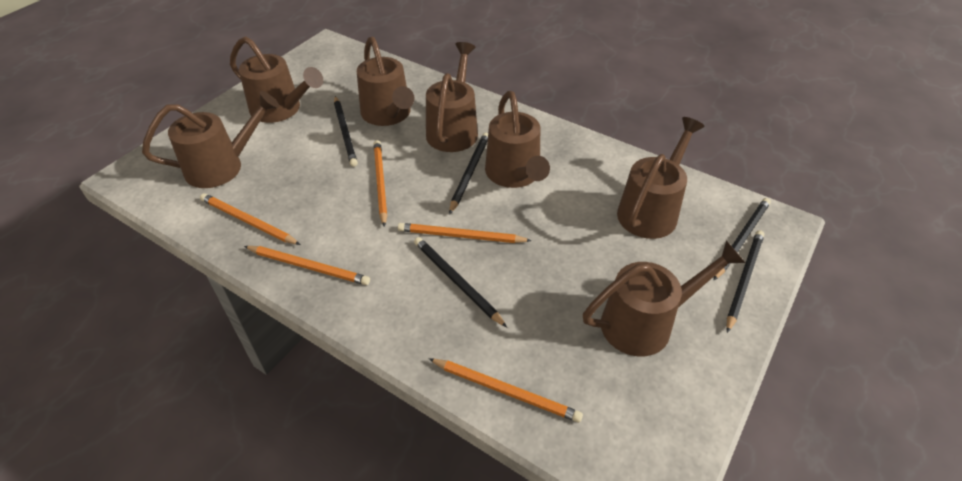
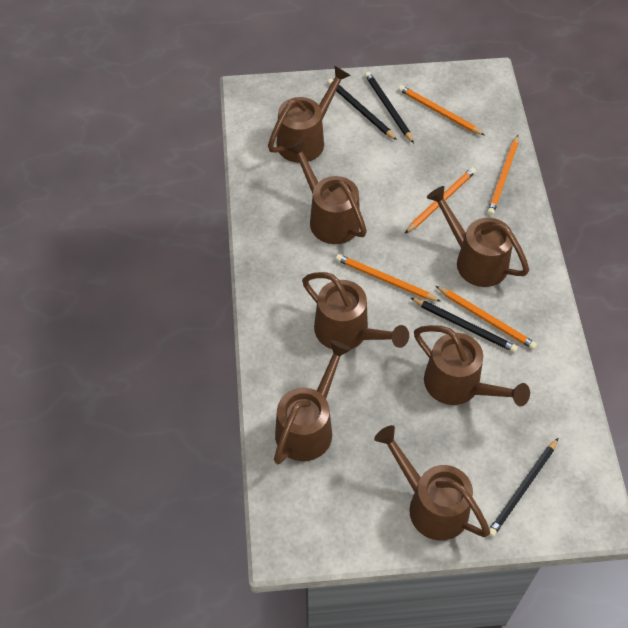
black pencil: [334,96,358,167] [414,237,507,327] [449,133,488,214] [713,198,771,281] [726,230,764,333] = 5 -> [328,79,397,140] [365,72,414,143] [411,298,518,353] [489,438,558,537] = 4

